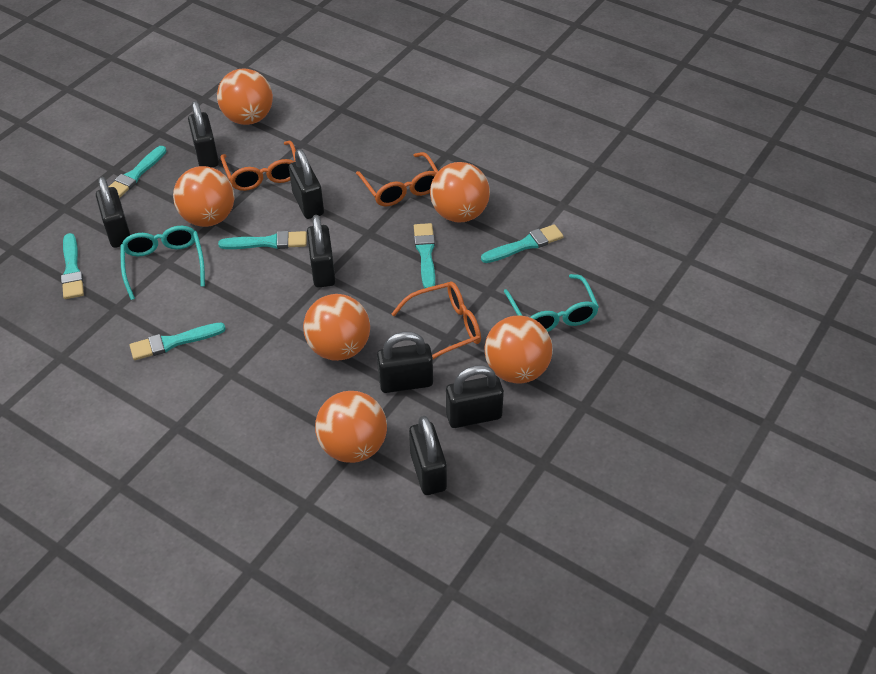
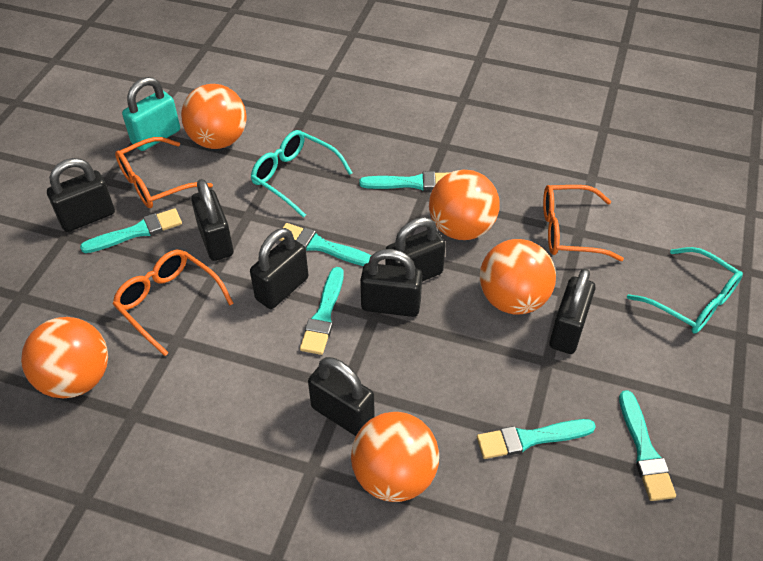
orange ball: [173,166,235,227] [217,68,273,125] [303,294,370,361] [315,391,387,463] [430,162,490,223] [484,316,553,384] = 6 -> [21,317,108,398] [181,84,246,149] [351,412,439,502] [429,169,500,240] [480,239,556,315] = 5
turquoise padlock: none = 0 -> [122,77,180,151] = 1

